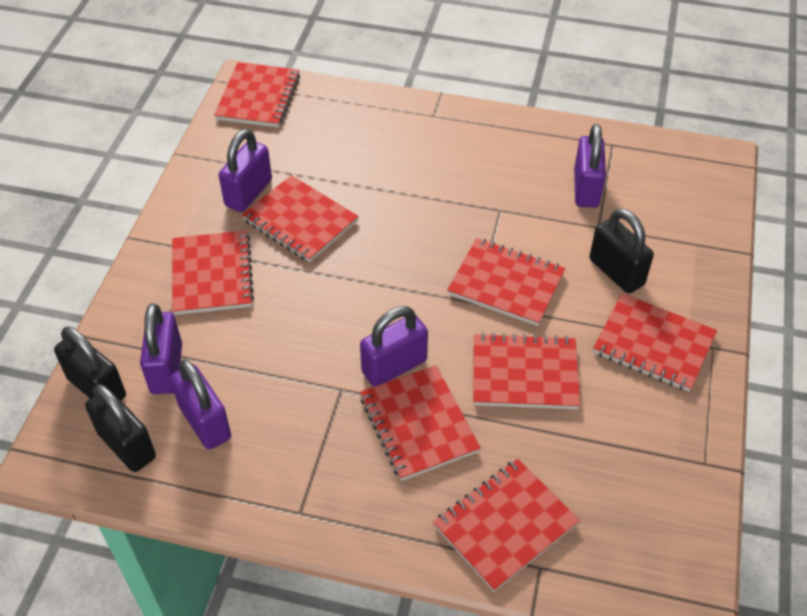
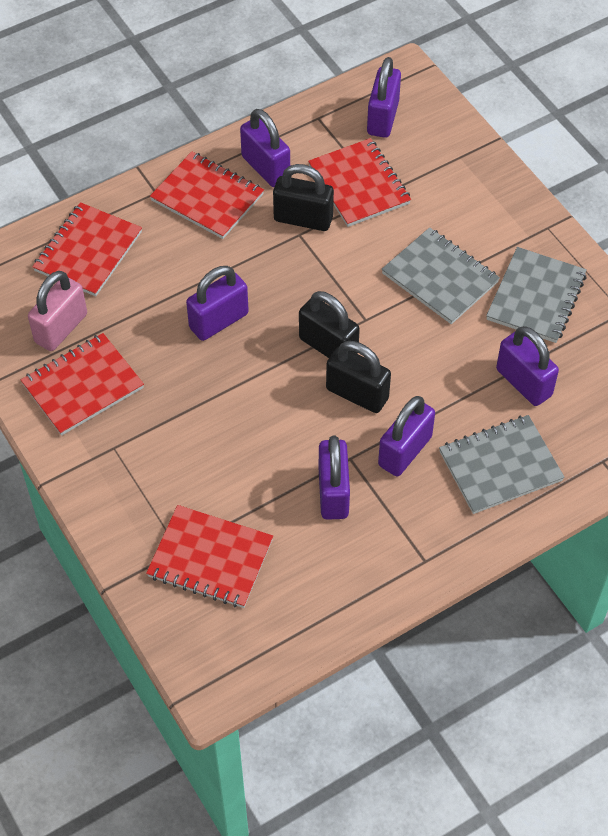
grey notebook: none = 0 -> [381,227,500,324] [439,415,565,514] [486,247,587,343] = 3
pink padlock: none = 0 -> [28,271,87,351] = 1
purple padlock: [140,303,182,394] [170,359,231,450] [219,129,272,212] [360,306,428,387] [574,124,606,208] = 5 -> [186,266,249,341] [240,109,290,187] [318,436,350,520] [367,57,401,138] [378,396,435,476] [496,326,559,406] = 6
red notebook: [172,231,254,315] [214,62,300,127] [242,175,359,262] [360,365,481,481] [433,459,580,592] [447,238,565,326] [473,333,580,409] [593,293,717,392] = 8 -> [21,333,144,436] [32,202,142,296] [146,505,273,608] [150,152,264,239] [308,138,411,227] = 5

